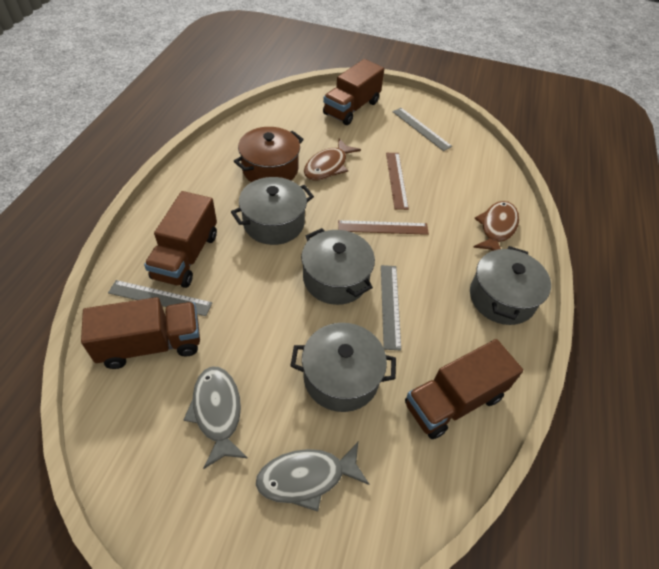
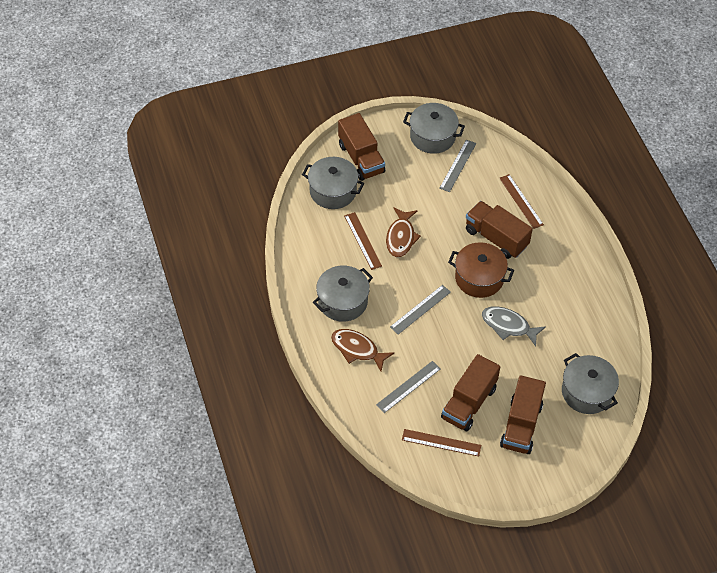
brown ruler: [338,220,429,235] [386,153,409,210] = 2 -> [344,212,382,270] [402,429,481,456] [500,174,544,229] = 3
grey fish: [184,367,248,469] [256,442,369,512] = 2 -> [482,306,546,346] = 1

